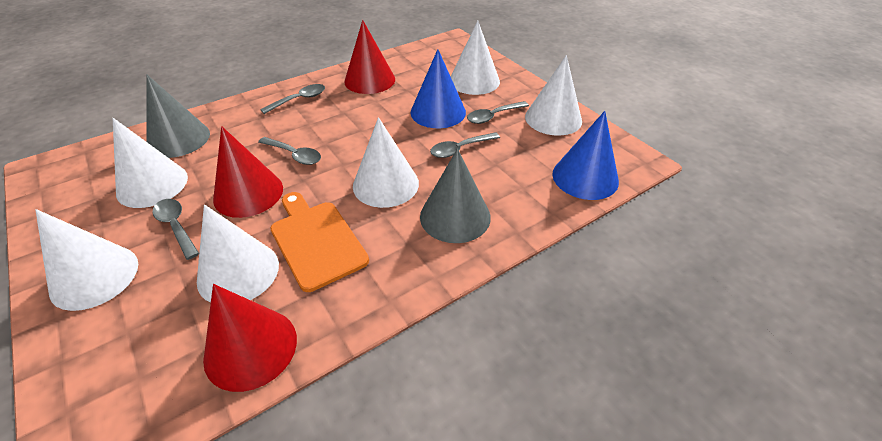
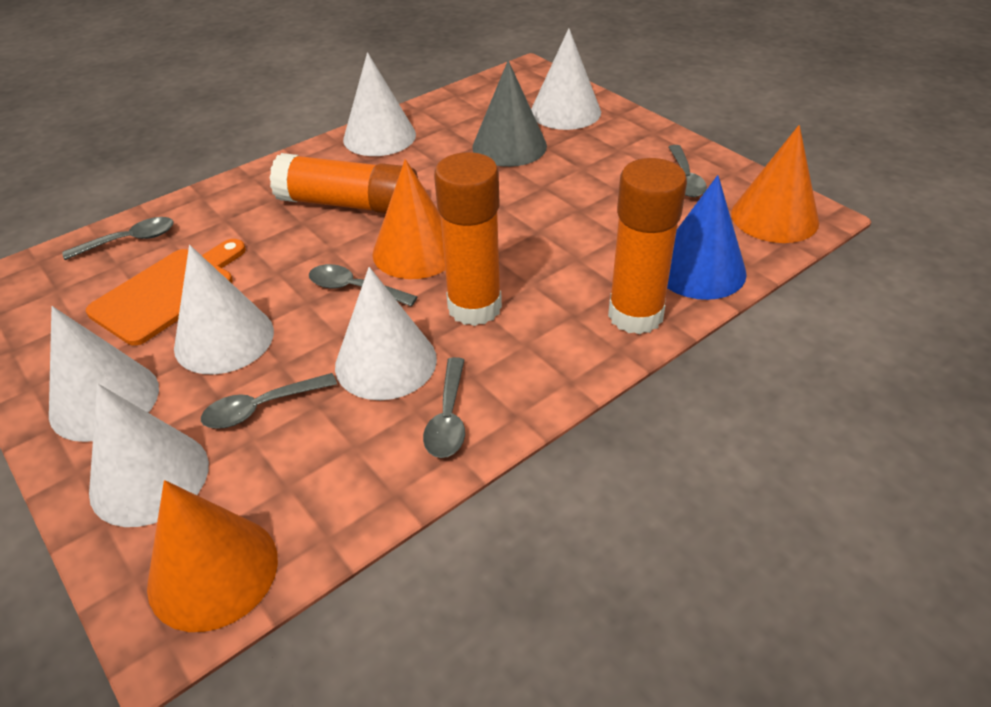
blue cone: [410,49,466,128] [552,111,619,200] = 2 -> [667,175,747,300] = 1
grey cone: [146,74,210,158] [420,149,491,243] = 2 -> [472,60,547,167] = 1
orange cone: none = 0 -> [147,480,278,632] [372,159,445,279] [731,125,819,243] = 3
orange glue stick: none = 0 -> [269,153,418,214] [434,152,502,326] [608,158,687,335] = 3
red cone: [203,284,297,392] [213,126,283,218] [344,20,395,94] = 3 -> none = 0

